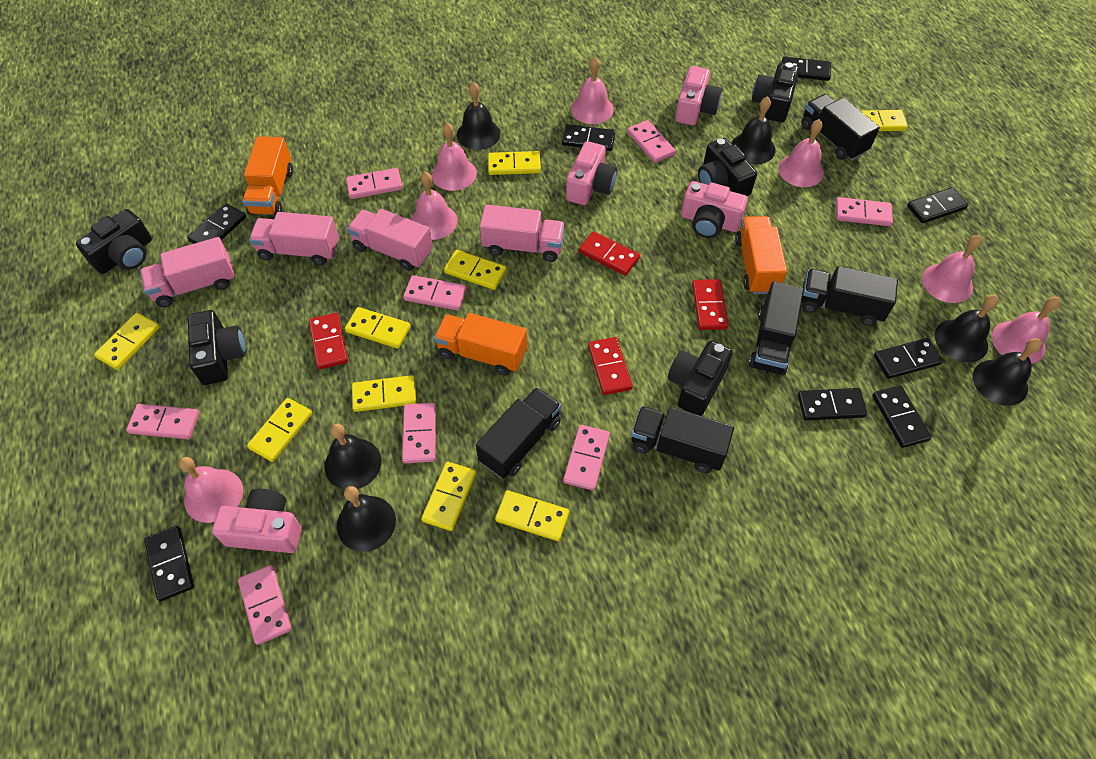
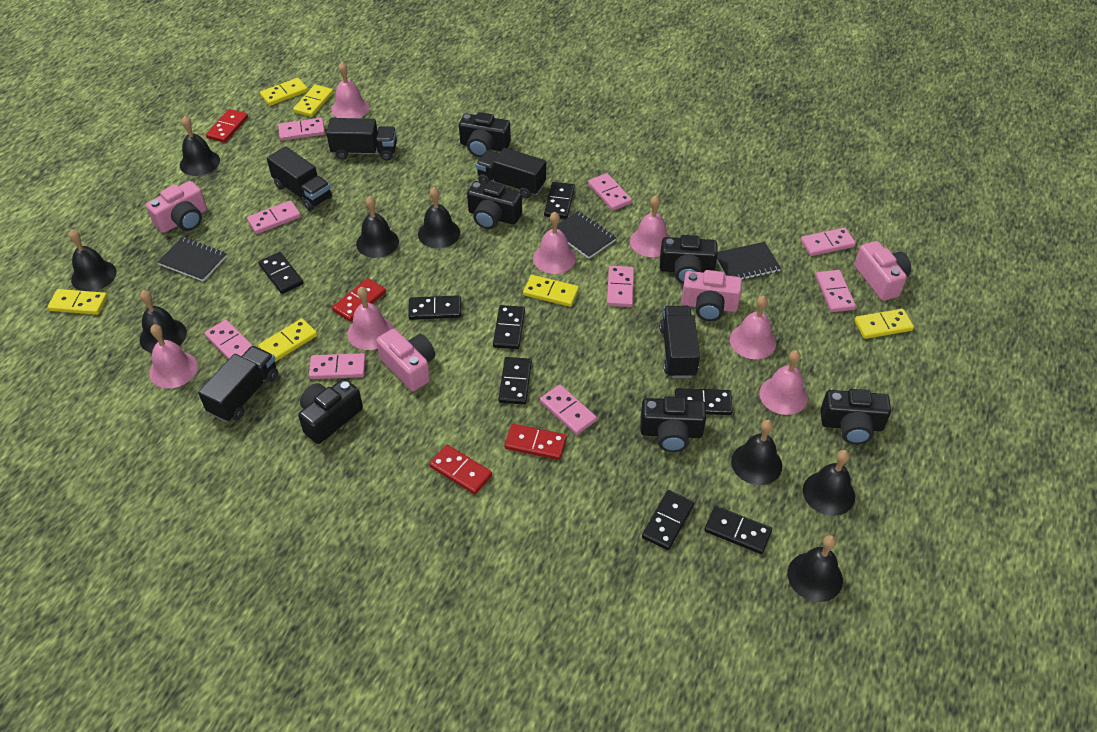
black bell: [324,423,381,490] [337,486,396,552] [457,82,500,150] [731,96,775,164] [935,295,999,362] [973,338,1042,406] = 6 -> [69,229,117,292] [139,290,187,353] [180,116,220,176] [356,196,399,258] [418,187,460,248] [731,420,782,485] [788,535,843,602] [803,450,855,516] = 8
black camera: [76,209,152,274] [188,310,246,385] [668,341,733,416] [698,138,757,196] [752,62,799,122] = 5 -> [298,379,363,444] [459,112,511,157] [467,181,522,229] [640,396,706,452] [660,235,718,284] [820,389,891,444] = 6
black notebook: none = 0 -> [158,237,227,282] [551,211,616,259] [717,242,781,280] = 3
orange truck: [243,136,293,215] [434,313,527,375] [735,216,787,294] = 3 -> none = 0
pink domino: [126,404,199,439] [238,565,291,645] [346,168,403,199] [402,403,436,463] [403,275,466,310] [563,425,610,490] [627,120,676,163] [836,197,893,226] = 8 -> [204,320,253,359] [247,200,301,234] [278,118,325,141] [309,353,366,379] [540,385,597,435] [588,173,632,211] [607,266,634,307] [801,228,856,256] [816,270,856,312] = 9
pink truck: [140,237,235,307] [249,212,339,265] [347,209,433,271] [480,205,565,262] = 4 -> none = 0
yellow domino: [94,313,160,370] [247,398,312,462] [345,307,411,349] [352,375,416,412] [421,462,476,531] [444,250,506,290] [488,151,541,175] [495,490,569,541] [861,110,908,131] = 9 -> [48,289,107,315] [258,318,317,362] [260,78,308,106] [293,85,333,117] [523,275,579,307] [854,309,914,339] = 6

